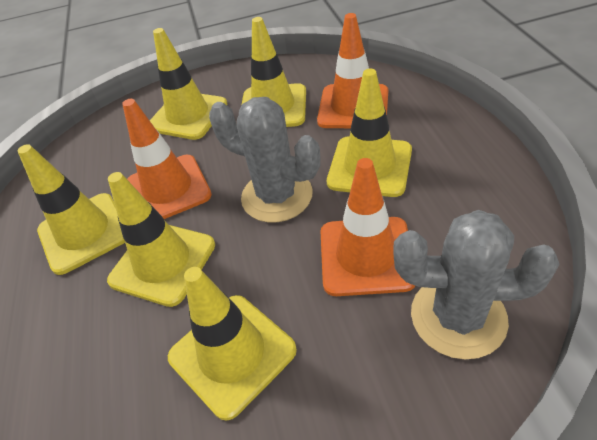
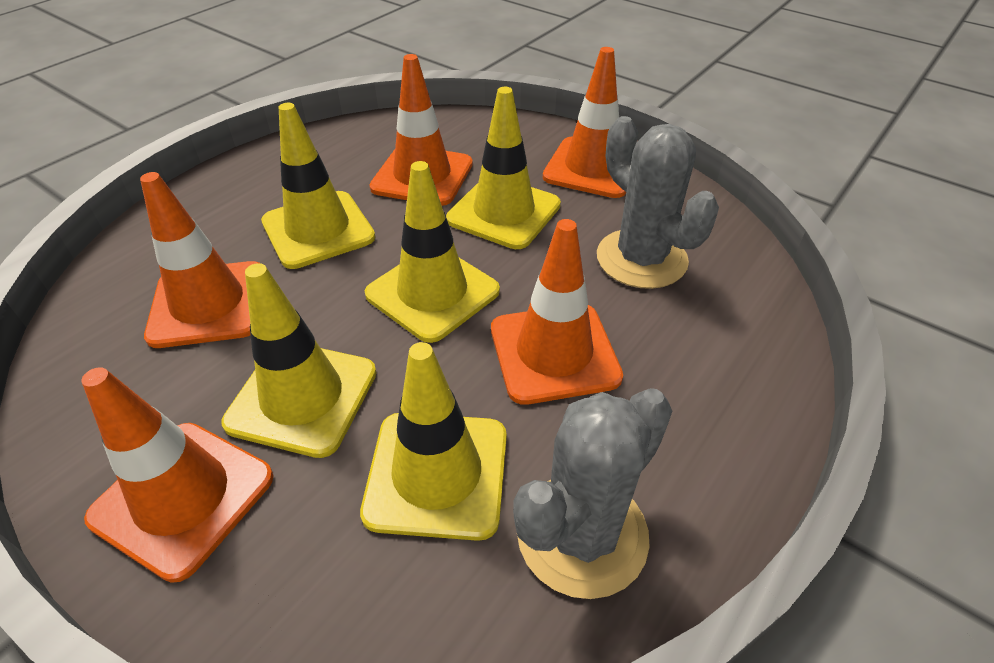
orange traffic cone: [122,99,212,219] [317,13,388,128] [320,158,415,296] = 3 -> [81,367,273,583] [140,172,261,348] [369,54,473,206] [491,219,623,405] [543,47,626,198] = 5
yellow traffic cone: [18,144,125,275] [107,172,215,307] [150,28,227,140] [168,267,297,421] [242,17,306,127] [327,69,412,197] = 6 -> [221,263,376,458] [261,103,375,269] [360,342,507,541] [365,161,500,343] [446,87,561,249] = 5

